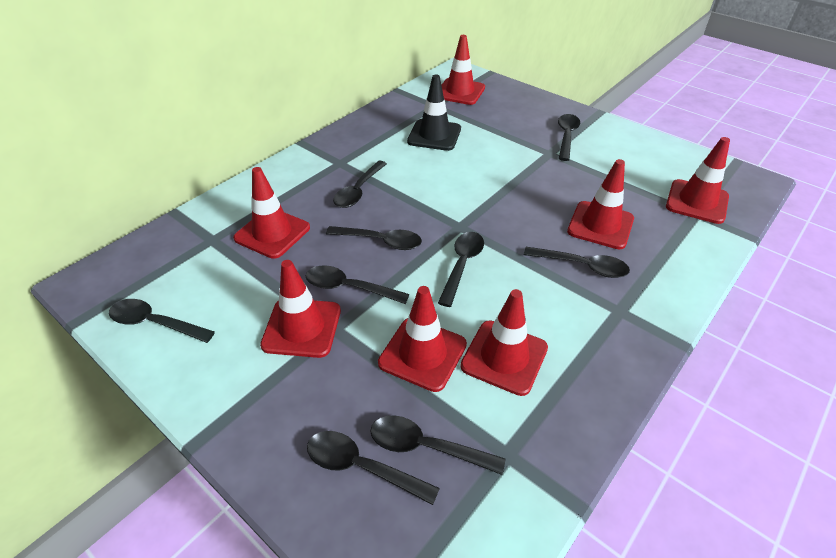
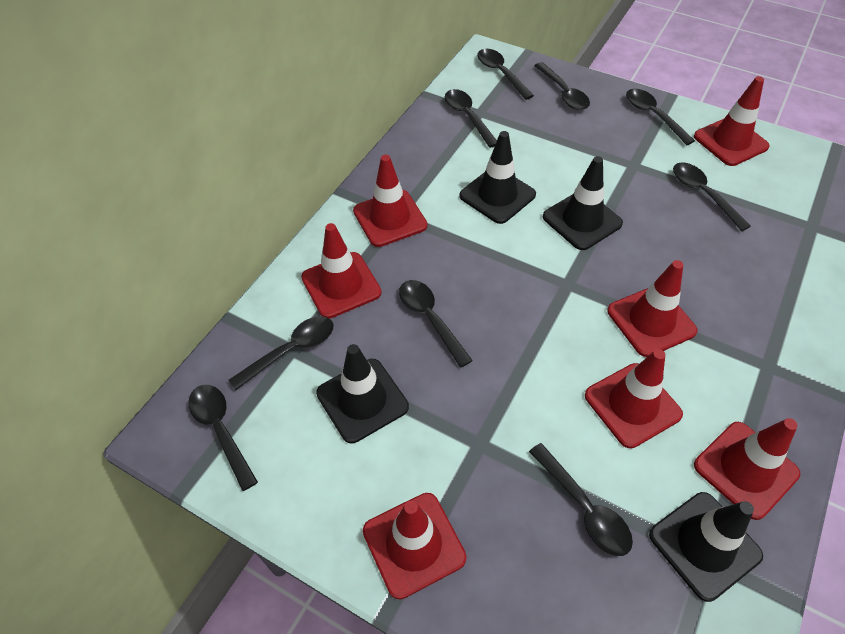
black traffic cone: [407,75,461,151] = 1 -> [316,344,409,443] [459,131,536,224] [543,156,623,250] [649,492,763,602] = 4

